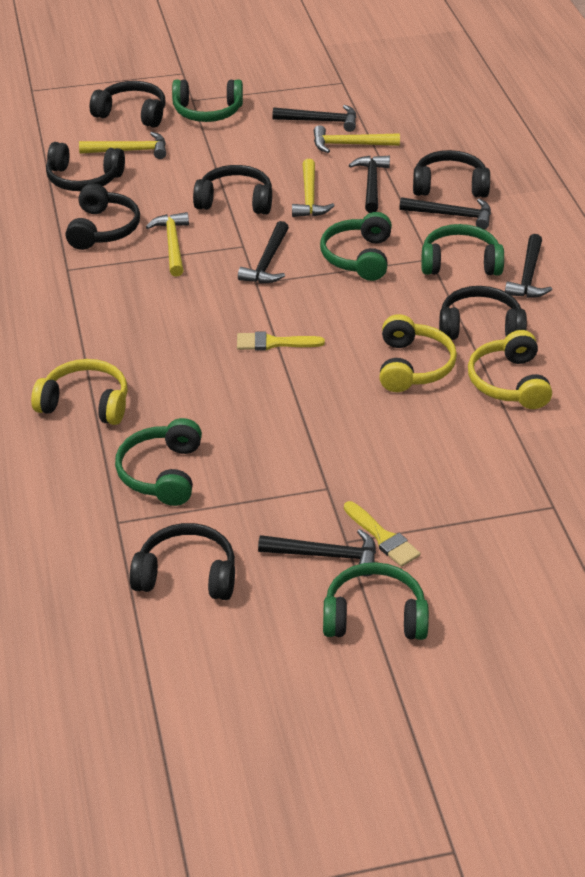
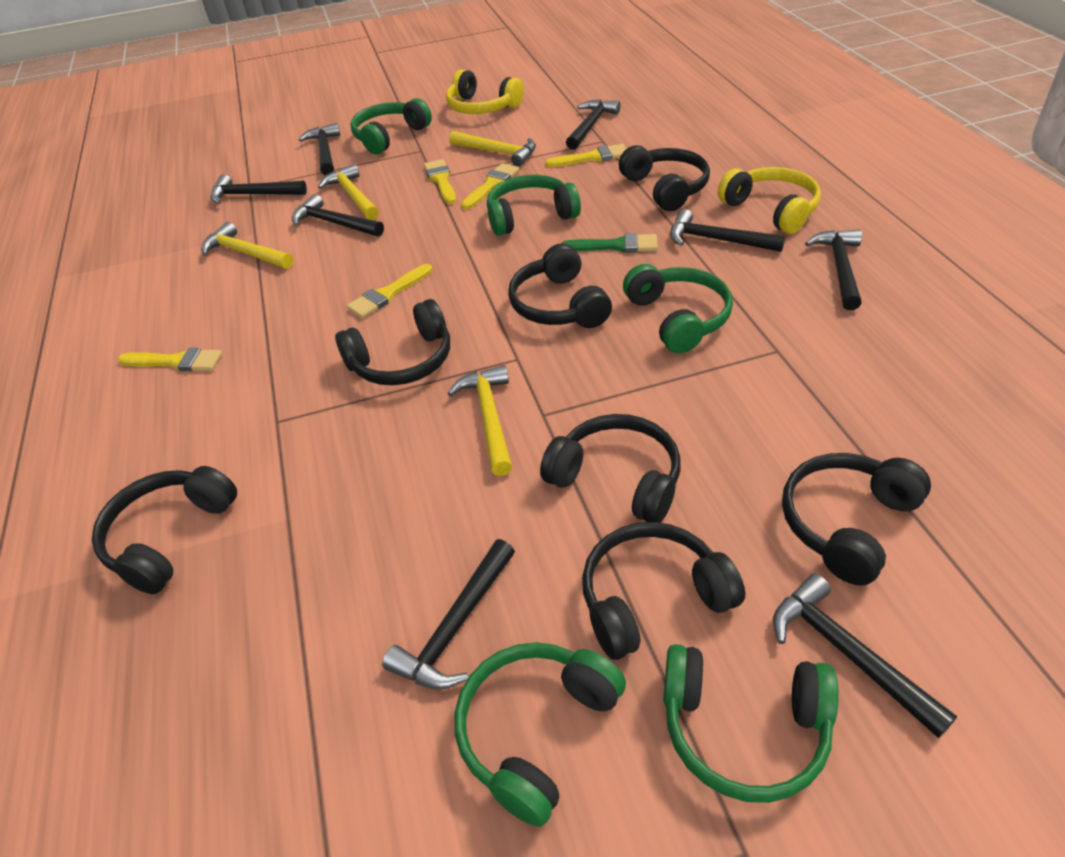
black hammer: [238,221,289,283] [258,529,376,577] [272,105,357,132] [349,156,390,213] [399,197,491,229] [505,234,552,298] = 6 -> [210,174,307,204] [292,194,384,237] [299,123,340,175] [382,539,515,690] [566,99,621,150] [670,209,785,252] [773,574,957,738] [805,229,862,310] = 8
green brush: none = 0 -> [562,233,658,253] = 1
yellow brush: [237,332,325,350] [344,501,420,567] = 2 -> [118,348,222,371] [347,264,433,318] [424,159,456,204] [461,163,519,209] [545,144,626,167] = 5
yellow headphones: [31,359,128,425] [379,314,457,392] [468,330,552,409] = 3 -> [446,69,524,114] [718,167,821,234] = 2

